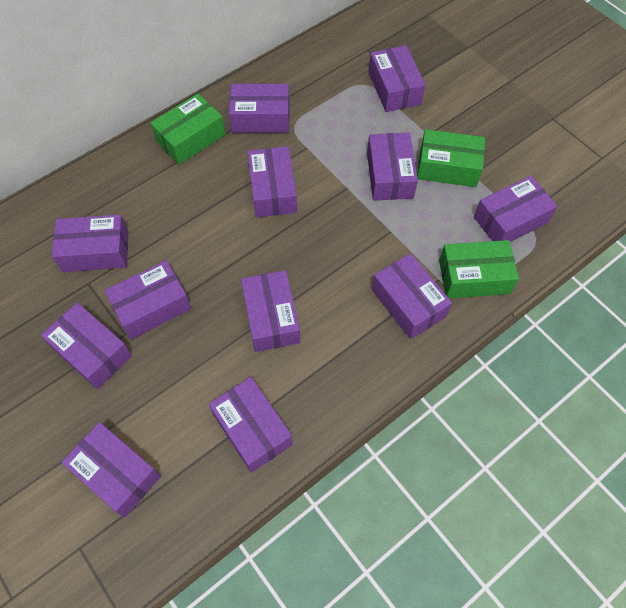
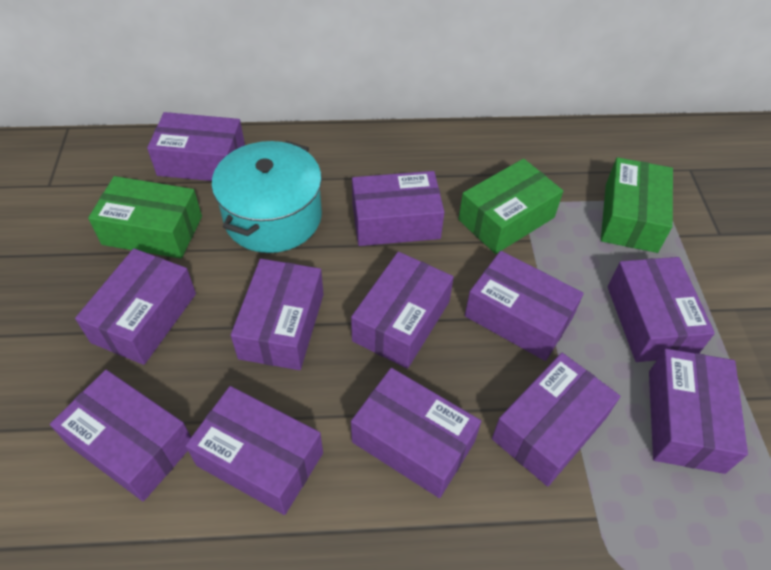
turquoise pot: none = 0 -> [211,141,322,253] = 1

